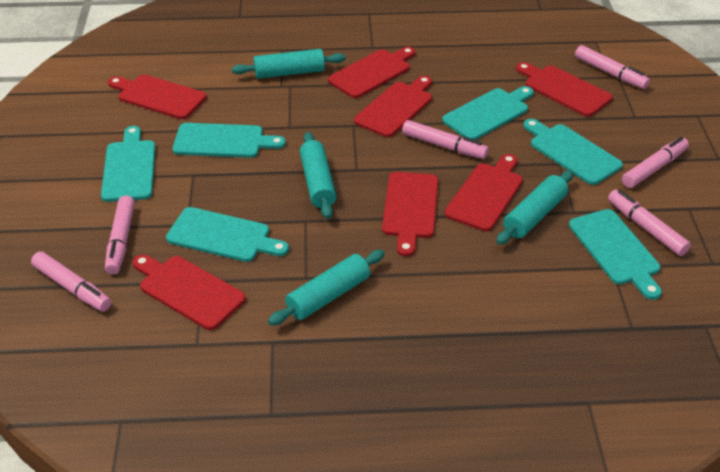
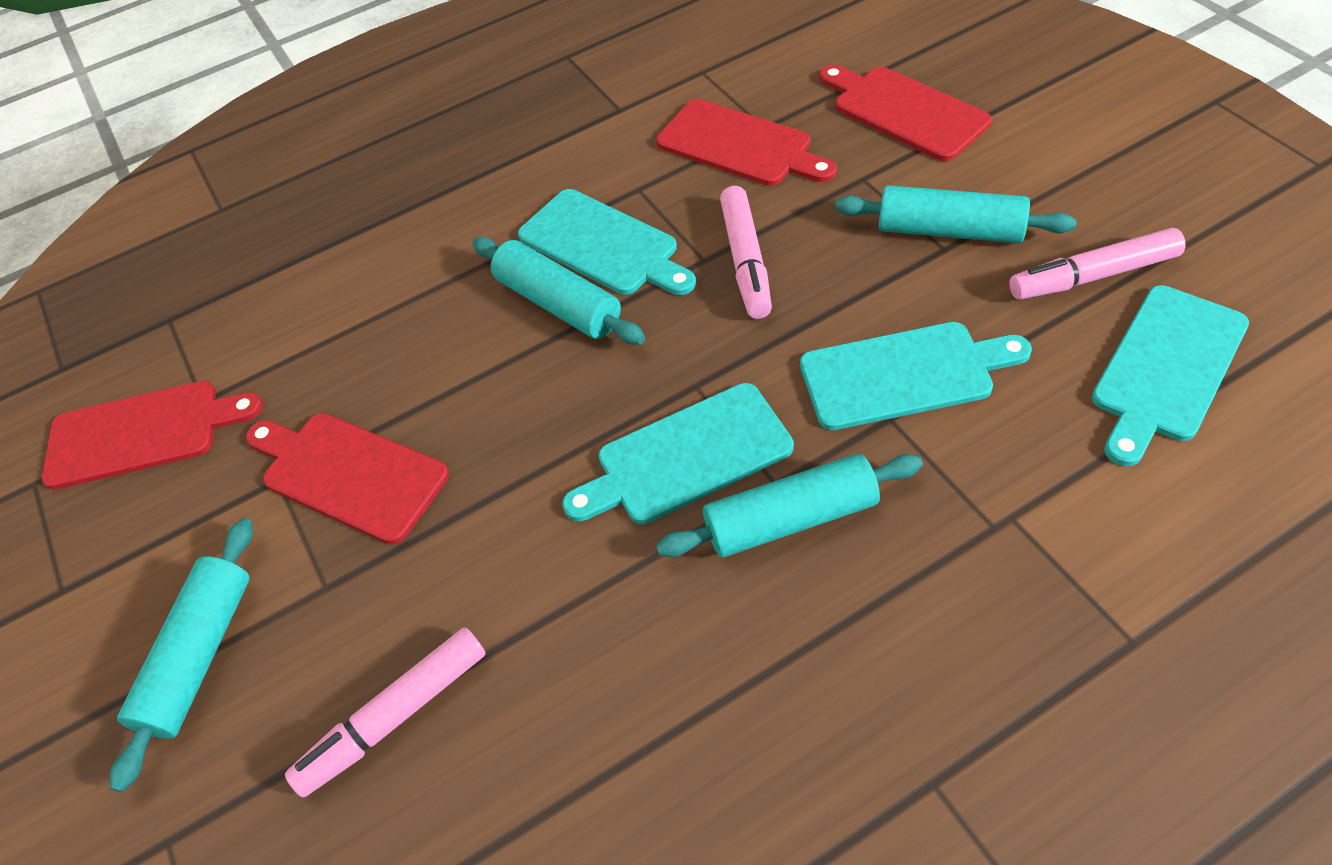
pink marker: [31,252,111,312] [105,196,135,274] [402,120,489,159] [575,45,650,89] [608,189,691,256] [622,137,689,188] = 6 -> [285,627,486,797] [720,186,772,319] [1009,228,1186,300] = 3
red cutting board: [108,75,207,119] [132,254,246,330] [328,47,415,98] [354,76,432,137] [382,172,438,257] [445,154,523,231] [516,62,613,117] = 7 -> [42,381,263,490] [246,413,449,545] [656,99,837,186] [819,65,992,161] = 4
turquoise cutting board: [101,126,155,202] [166,207,289,262] [173,123,286,158] [442,86,534,140] [523,119,623,185] [569,209,662,300] = 6 -> [518,189,696,295] [562,383,794,524] [800,322,1032,430] [1092,285,1249,466] = 4

